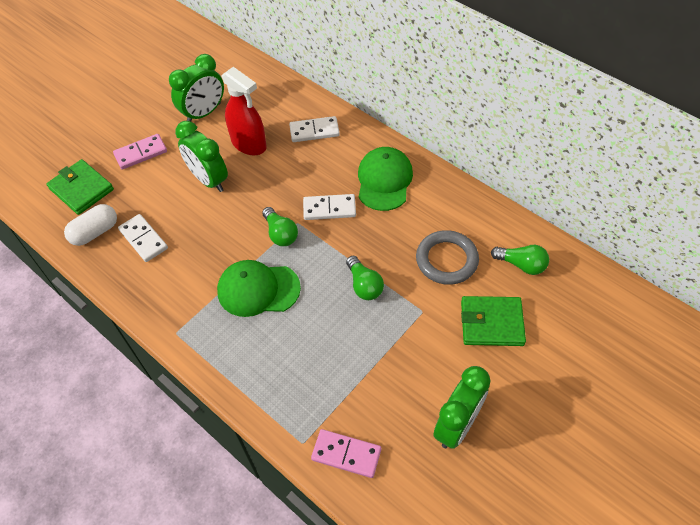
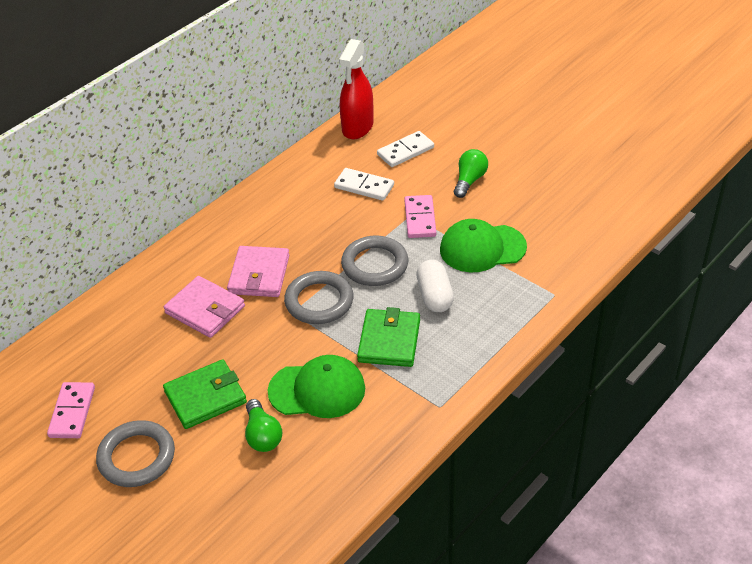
green clock: [169,54,224,121] [175,121,228,192] [433,366,491,449] = 3 -> none = 0
green light bulb: [262,207,298,246] [346,256,384,300] [491,245,549,275] = 3 -> [245,399,282,452] [454,149,488,198] = 2
grey ring: [416,230,479,285] = 1 -> [96,420,175,487] [284,271,353,324] [341,236,408,286] = 3
pink wallet: none = 0 -> [164,276,245,338] [227,246,289,297] = 2
white domino: [118,214,168,262] [289,116,340,142] [303,194,356,220] = 3 -> [334,168,394,201] [377,131,434,167] = 2

